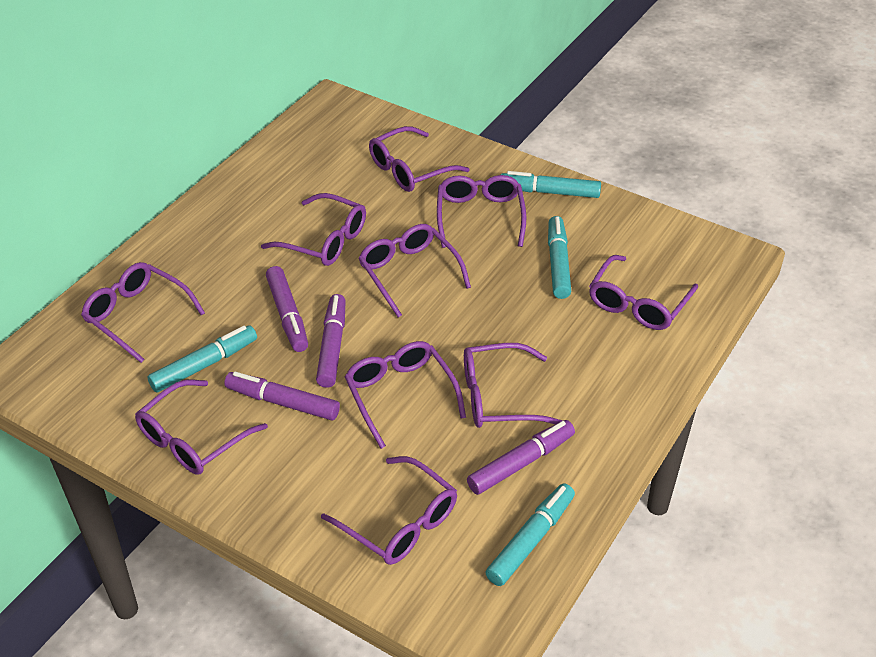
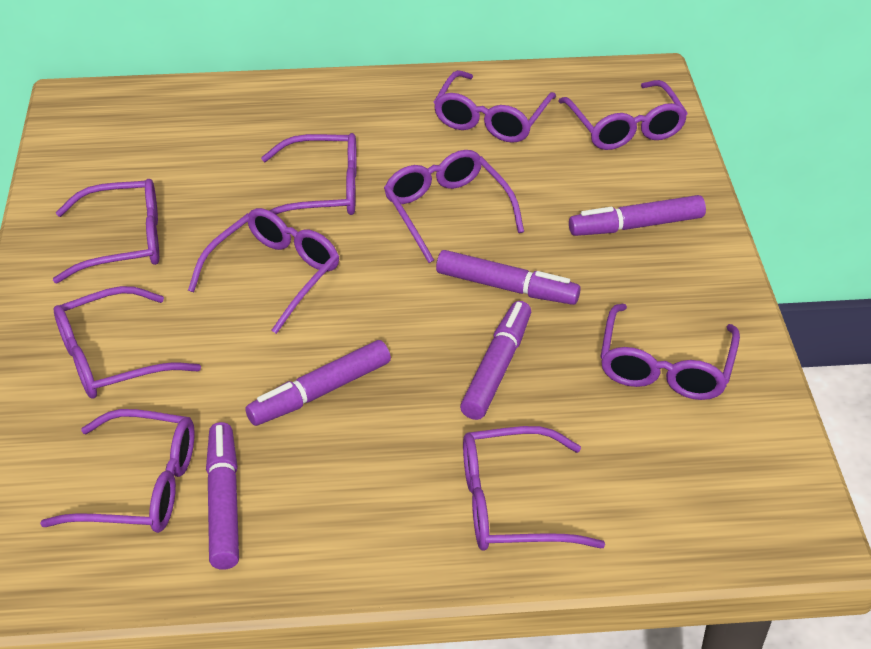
purple marker: [225,372,340,421] [266,266,308,352] [316,294,346,388] [467,420,575,495] = 4 -> [206,422,239,570] [245,340,391,426] [436,250,581,305] [460,301,531,420] [569,195,706,236] = 5
turquoise marker: [147,325,257,393] [485,483,575,586] [501,171,601,198] [548,216,571,299] = 4 -> none = 0

